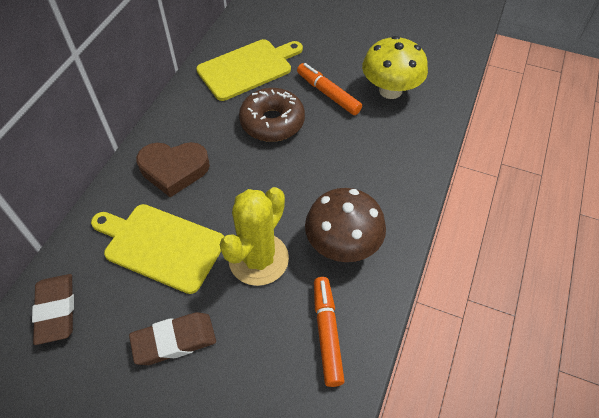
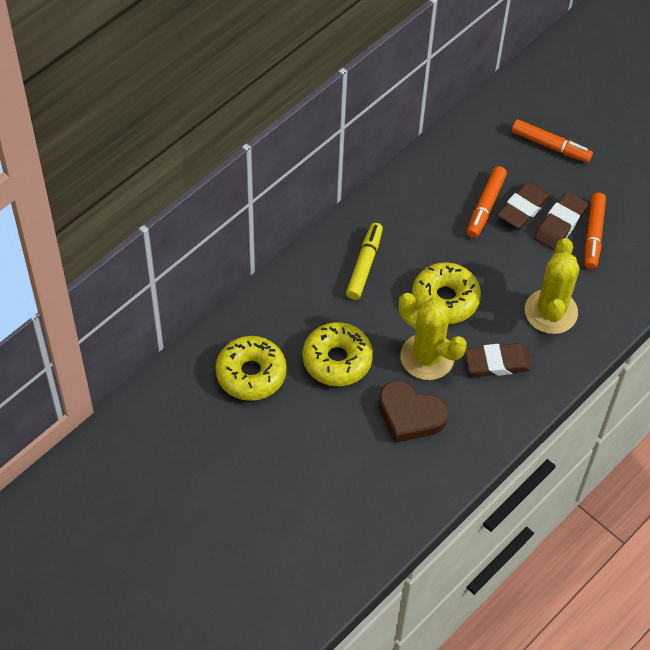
brown donut: [239,88,305,142] = 1 -> none = 0
brown eraser: [32,274,74,345] [129,312,216,365] = 2 -> [465,343,532,377] [497,182,551,229] [534,192,588,250] = 3
brown mushroom: [305,188,386,262] = 1 -> none = 0
orange marker: [297,63,362,115] [314,277,345,387] = 2 -> [467,166,507,238] [512,119,593,163] [585,193,606,269] = 3
yellow cactus: [219,187,289,286] = 1 -> [399,293,466,380] [525,238,579,334] = 2
yellow cutting board: [91,204,224,294] [196,39,303,101] = 2 -> none = 0
yellow donut: none = 0 -> [215,336,287,401] [303,322,373,386] [412,262,481,324] = 3
yellow marker: none = 0 -> [346,223,383,300] = 1
yellow mushroom: [362,36,428,99] = 1 -> none = 0

